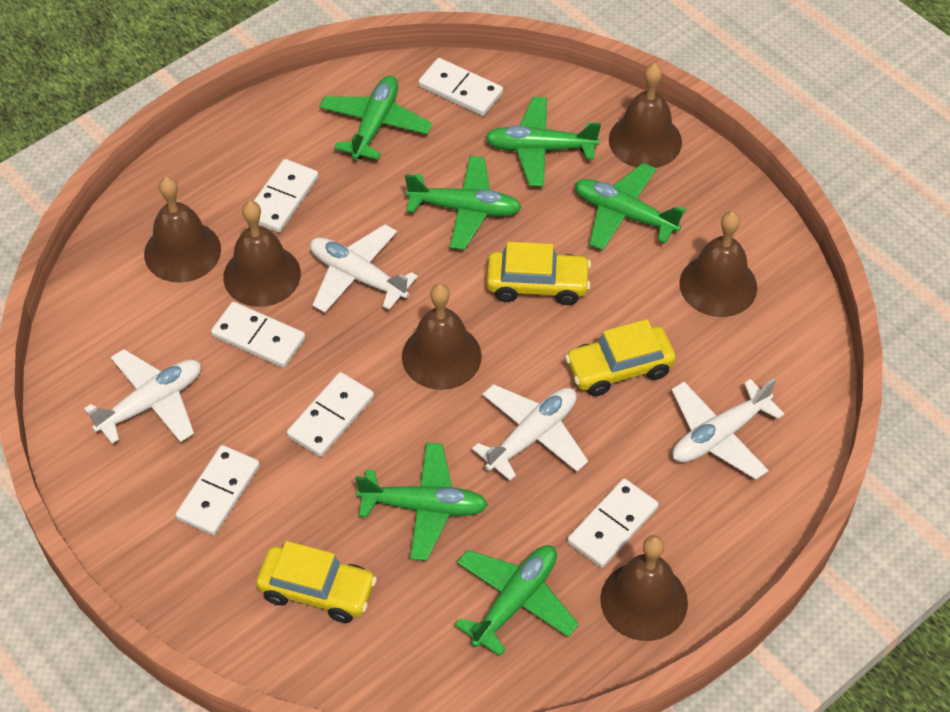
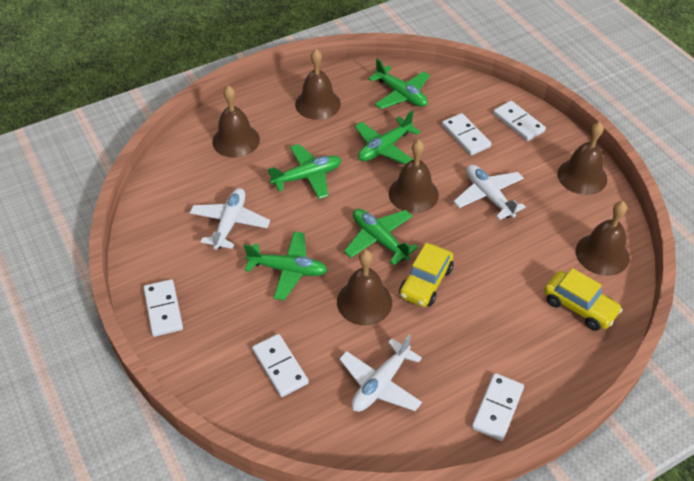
green plane: [319,76,432,160] [355,442,488,561] [405,156,522,250] [455,545,579,656] [485,97,601,187] [575,163,686,250] = 6 -> [244,231,327,300] [268,144,342,199] [344,209,419,265] [355,111,420,165] [368,59,430,109] = 5
white domino: [175,445,260,536] [211,302,305,368] [254,159,319,233] [287,372,374,457] [418,58,503,116] [567,479,659,568] = 6 -> [143,279,183,337] [252,334,309,397] [442,113,492,155] [472,373,524,441] [493,101,546,141] = 5
white plane: [84,349,201,444] [310,224,418,313] [472,384,588,481] [672,378,784,480] = 4 -> [190,188,270,250] [339,334,422,412] [453,165,526,220] = 3
yellow car: [256,541,377,623] [487,242,591,305] [565,319,676,396] = 3 -> [399,243,454,307] [544,268,623,331] = 2

